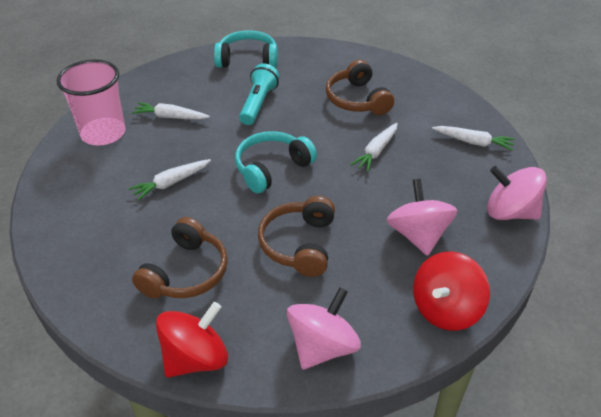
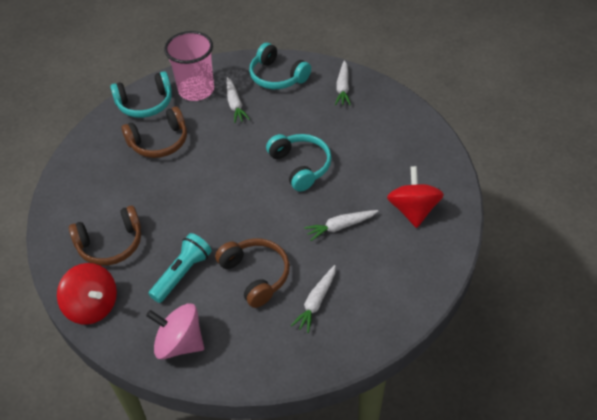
pink spinning top: [287,287,361,370] [387,179,458,256] [487,166,547,220] = 3 -> [146,303,204,360] = 1
turquoise headphones: [214,30,278,68] [235,131,317,193] = 2 -> [110,71,172,118] [249,43,311,89] [266,134,332,192] = 3

